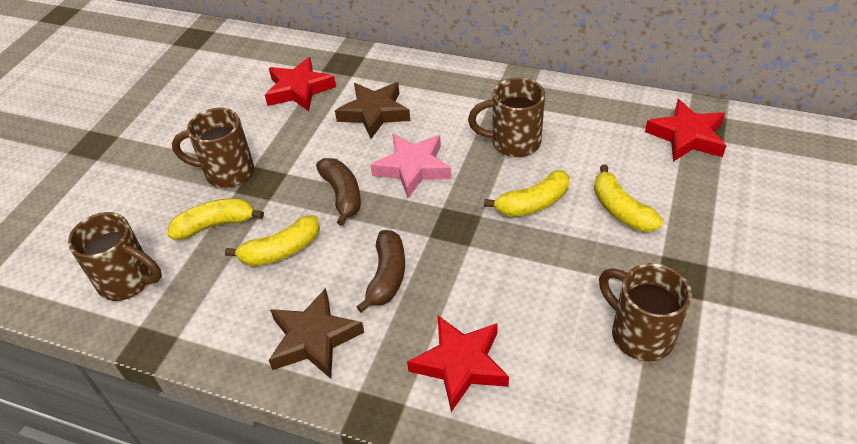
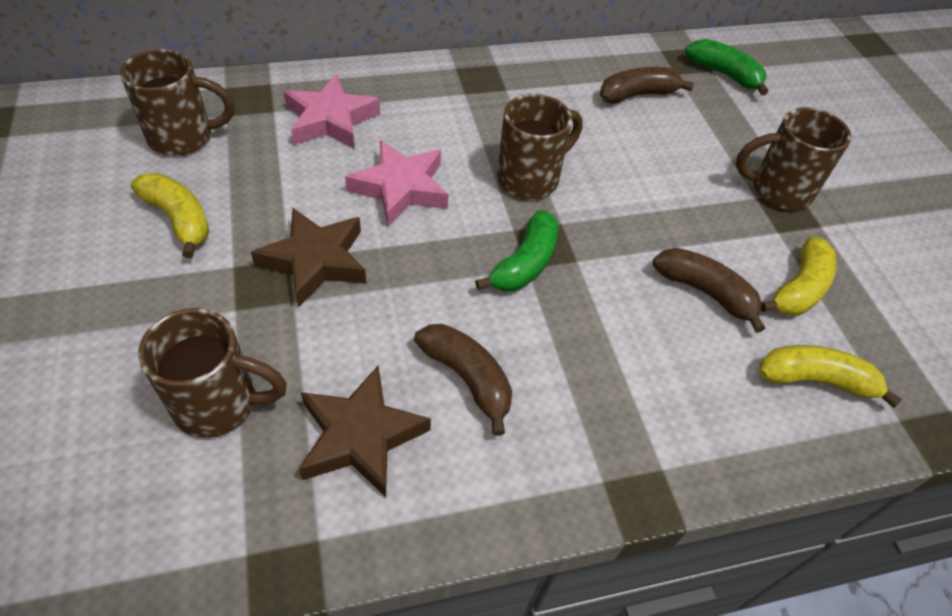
brown banana: [316,158,361,226] [356,230,405,313] = 2 -> [414,324,512,436] [600,67,694,104] [653,248,765,333] = 3
green banana: none = 0 -> [475,210,558,292] [685,39,768,95] = 2
pink star: [370,134,452,198] = 1 -> [284,74,380,149] [345,140,448,226] = 2
red star: [265,57,336,111] [407,316,509,412] [645,99,726,162] = 3 -> none = 0
yellow banana: [168,198,264,240] [225,215,320,266] [484,170,570,217] [594,164,663,232] = 4 -> [131,173,209,258] [760,345,902,408] [761,237,836,316] = 3

